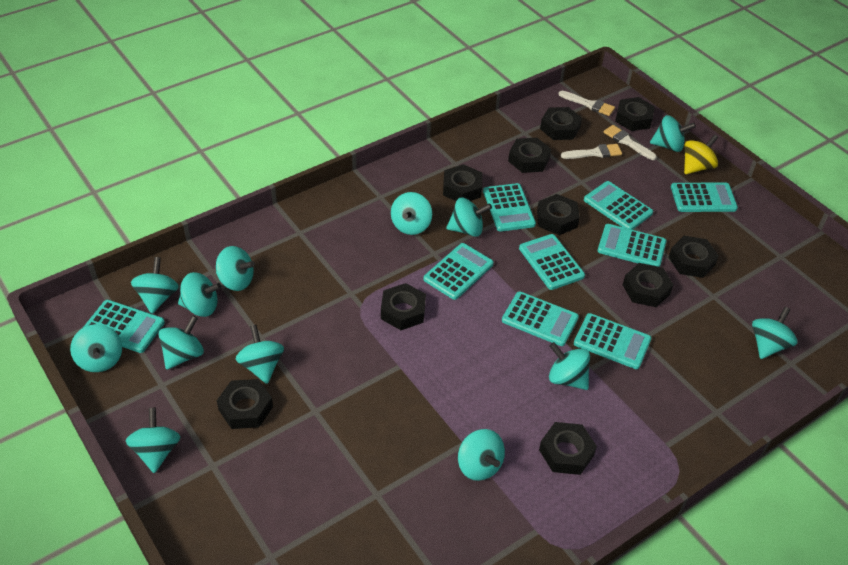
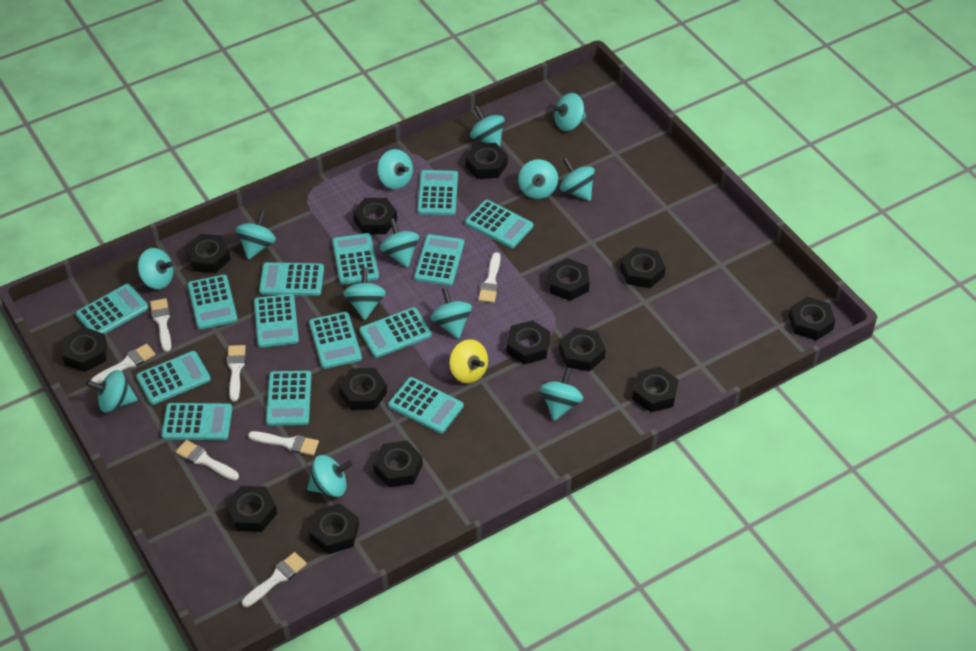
black nut: [217,379,273,429] [381,283,426,330] [443,164,482,201] [508,138,551,173] [537,194,580,235] [539,422,597,475] [540,107,582,140] [615,97,655,131] [623,263,673,307] [668,236,719,278] = 10 -> [62,327,107,372] [185,234,231,273] [225,486,277,532] [309,503,359,554] [339,368,387,410] [353,198,397,234] [373,441,423,487] [465,143,508,179] [506,320,550,365] [548,258,590,301] [559,328,606,371] [620,247,666,288] [633,367,678,412] [789,297,835,341] = 14
turquoise calculator: [83,300,165,353] [423,243,494,300] [483,183,536,232] [502,291,579,346] [519,234,585,290] [574,313,651,369] [584,181,653,230] [598,224,667,267] [671,183,738,212] = 9 -> [76,284,149,334] [136,351,211,405] [161,403,232,440] [188,274,238,329] [254,294,299,348] [259,262,324,296] [266,371,311,426] [309,312,362,369] [332,233,379,284] [359,307,432,358] [388,377,463,433] [414,234,464,286] [417,170,458,215] [465,200,533,248] = 14
white brush: [559,91,615,116] [561,144,622,159] [604,125,657,160] = 3 -> [91,344,156,384] [150,298,171,352] [176,440,239,480] [227,345,246,401] [242,552,307,607] [248,431,319,456] [478,252,501,303] = 7

